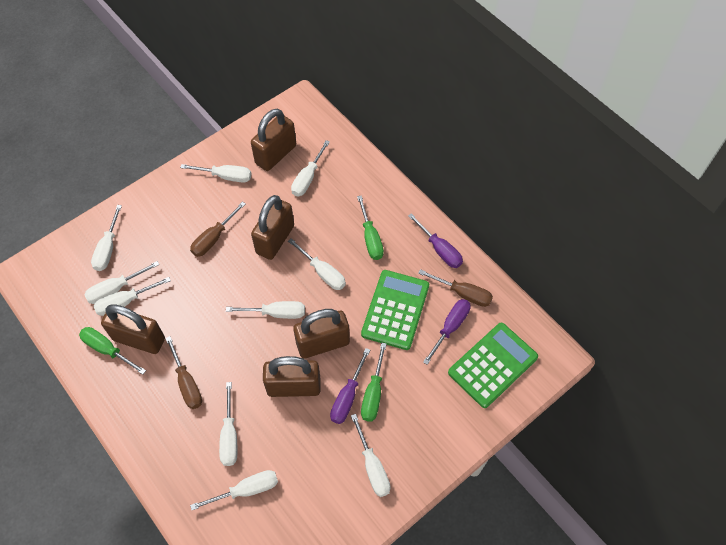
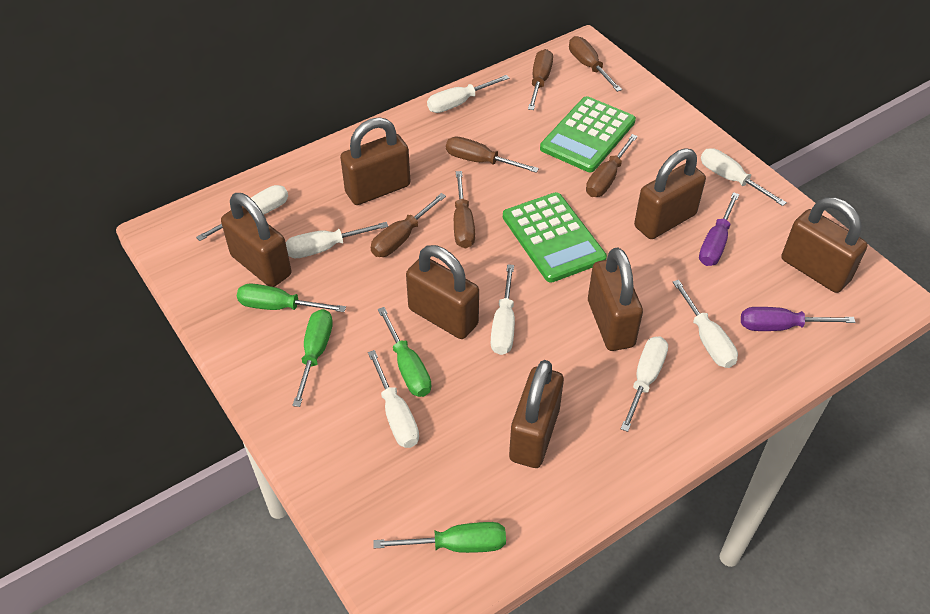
brown padlock: [101,304,165,354] [251,109,296,171] [251,195,294,260] [263,356,321,397] [293,309,350,359] = 5 -> [221,193,291,287] [340,117,411,205] [406,245,479,339] [509,360,564,468] [588,247,643,351] [634,148,706,239] [782,197,868,293] = 7
brown screwdriver: [165,336,202,409] [190,202,246,257] [418,269,493,307] = 3 -> [371,193,446,257] [446,137,539,173] [454,171,475,248] [528,49,553,110] [569,36,622,92] [586,134,638,197] = 6
green screwdriver: [79,327,146,375] [357,195,384,260] [361,343,386,421] = 3 -> [237,283,346,312] [292,309,333,407] [373,522,506,553] [378,307,431,397] = 4
purple screwdriver: [330,348,370,424] [408,213,463,268] [423,299,471,365] = 3 -> [699,192,739,266] [741,307,856,331] = 2
white screwdriver: [84,261,159,304] [91,205,122,271] [94,277,171,316] [180,164,251,182] [190,470,278,510] [219,382,237,466] [226,301,305,319] [288,238,346,290] [291,140,330,196] [351,414,391,497] = 10 -> [196,185,288,241] [286,222,388,258] [368,350,419,448] [427,75,509,113] [491,264,515,355] [621,337,668,432] [673,280,738,368] [701,148,787,206] = 8

